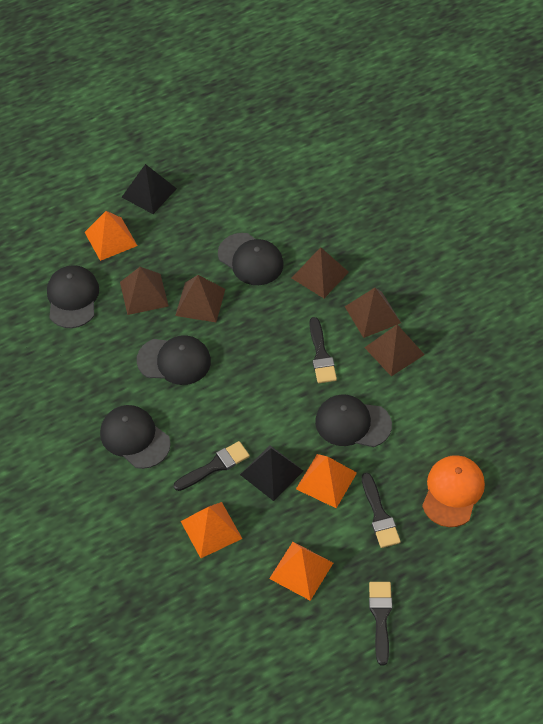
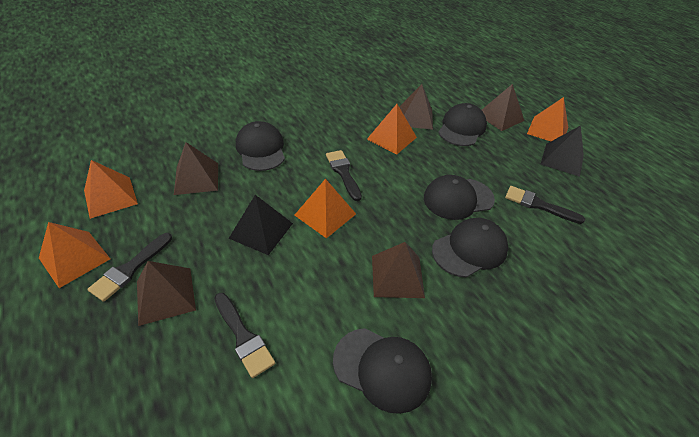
orange cap: [422,455,485,527] = 1 -> none = 0
orange pyramid: [85,211,138,261] [181,502,242,558] [269,542,333,601] [296,454,357,508] = 4 -> [39,222,110,288] [84,160,138,219] [295,179,356,238] [367,104,417,154] [527,97,568,141] = 5

